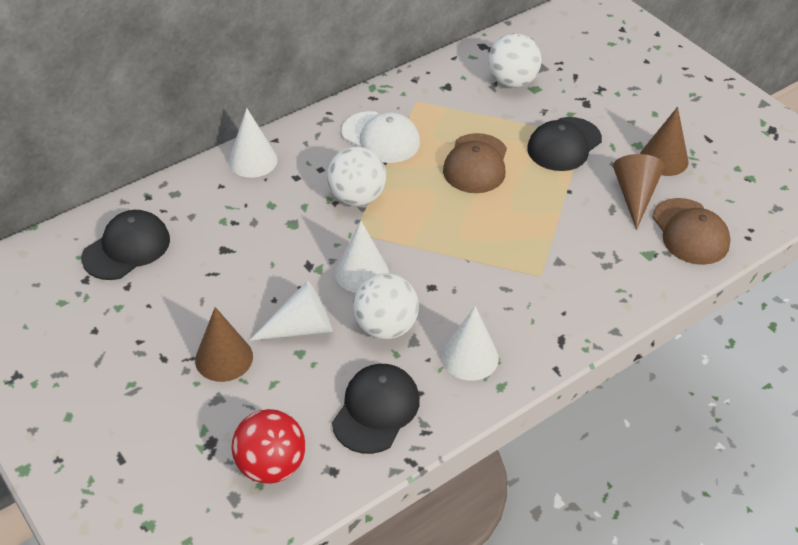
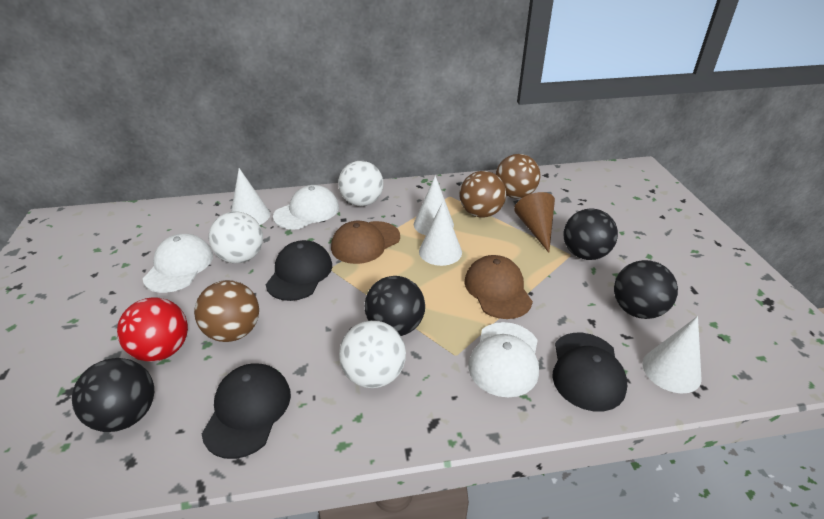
black ball: none = 0 -> [72,358,154,432] [365,276,425,336] [564,208,618,260] [614,260,678,319] = 4
brown ball: none = 0 -> [194,280,259,342] [459,171,506,218] [496,154,540,198] = 3
brown cone: [195,307,253,382] [613,154,665,230] [640,107,689,176] = 3 -> [514,192,555,252] = 1
white cap: [342,111,420,163] = 1 -> [143,234,213,293] [273,185,339,230] [468,322,539,397] = 3

